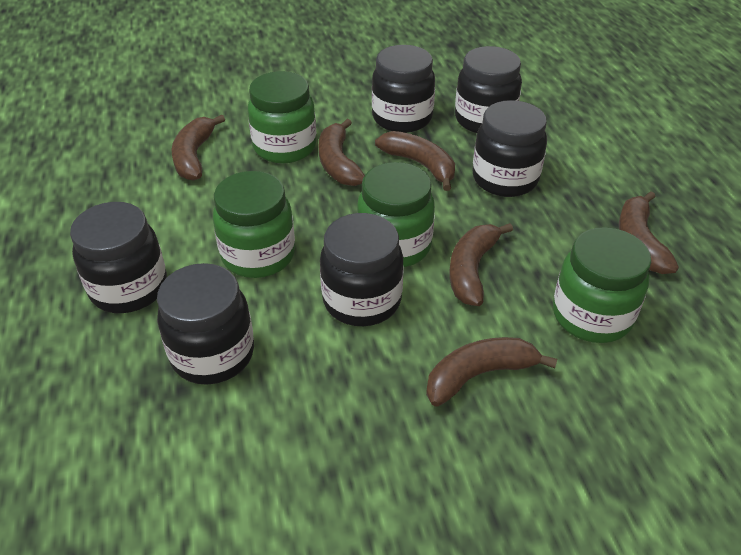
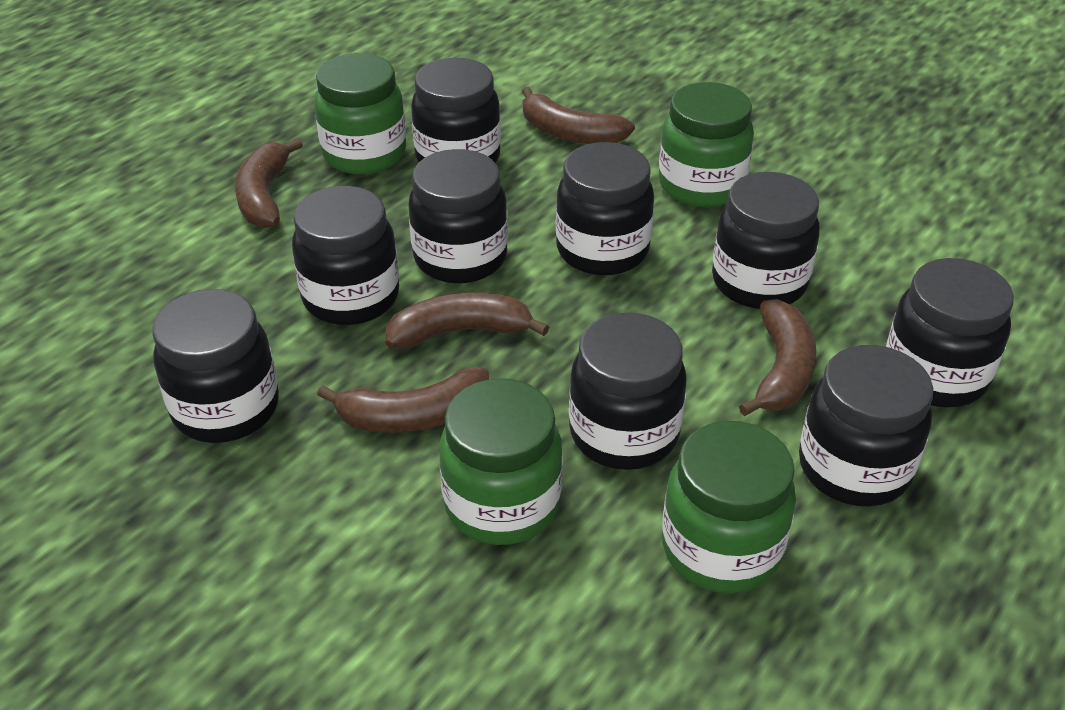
black jar: [70,202,167,313] [157,263,254,385] [320,213,404,326] [372,45,435,133] [455,46,522,133] [472,100,547,197] = 6 -> [153,289,279,443] [292,186,399,325] [408,149,508,283] [411,58,501,163] [556,142,654,275] [569,313,687,470] [712,172,820,309] [799,345,933,507] [886,258,1014,407] = 9
brown banana: [172,114,225,181] [319,119,365,186] [375,131,455,191] [426,337,557,407] [450,223,513,306] [619,191,679,274] = 6 -> [235,138,303,228] [317,368,489,433] [385,292,549,348] [522,87,635,144] [739,299,816,416] = 5

